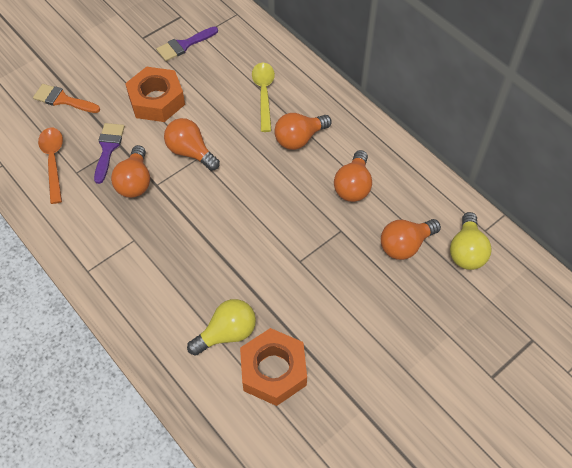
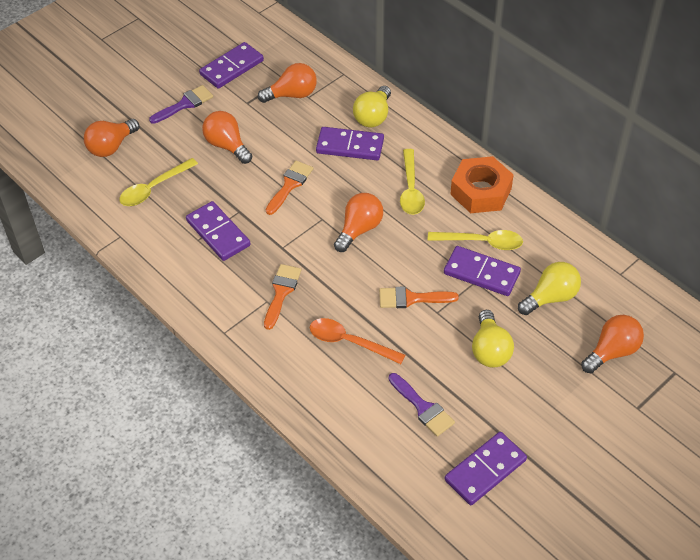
orange brush: [33,84,100,113] = 1 -> [264,264,301,330] [266,161,313,215] [379,287,459,308] = 3
orange nut: [125,67,185,122] [240,328,307,406] = 2 -> [450,156,514,213] = 1
purple domino: none = 0 -> [186,201,250,261] [199,42,264,89] [316,127,384,160] [444,246,521,296] [445,432,527,505] = 5
yellow light bulb: [187,299,256,356] [450,212,491,270] = 2 -> [353,86,391,127] [472,310,514,368] [518,262,581,315] = 3
yellow spoon: [252,63,275,132] = 1 -> [120,158,198,206] [400,149,425,215] [428,230,523,250] = 3

